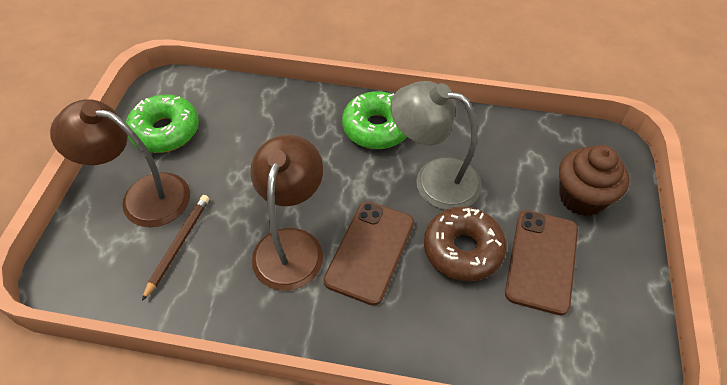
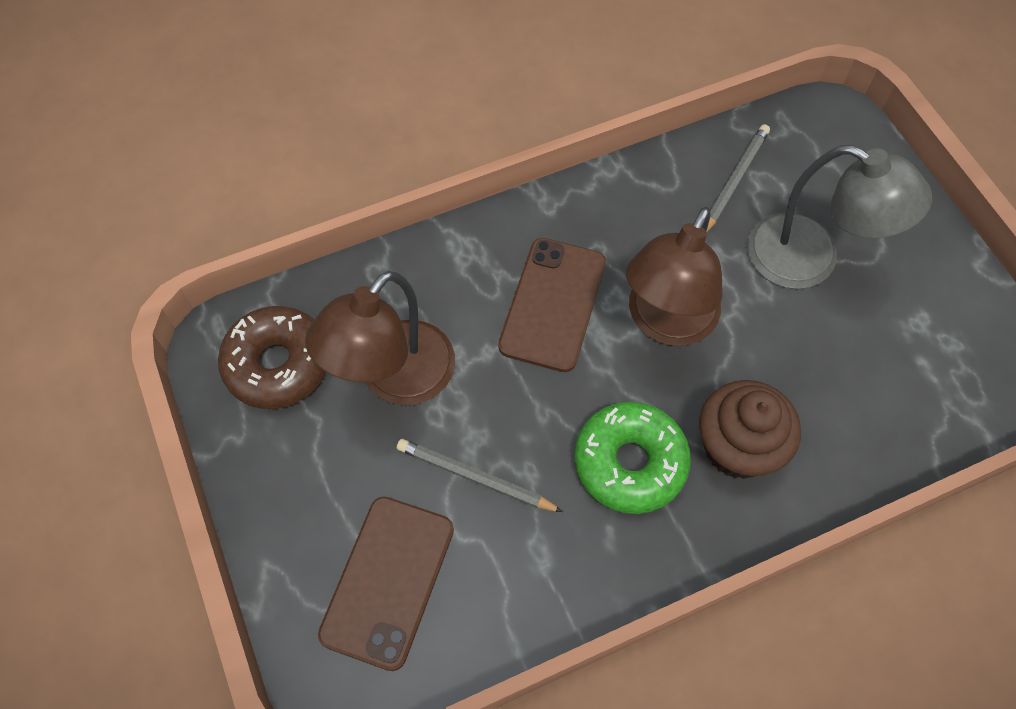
brown pencil: [142,195,209,301] = 1 -> none = 0
green donut: [126,95,199,153] [342,91,407,149] = 2 -> [574,402,691,514] = 1
grey pencil: none = 0 -> [397,439,563,512] [706,124,770,232] = 2

